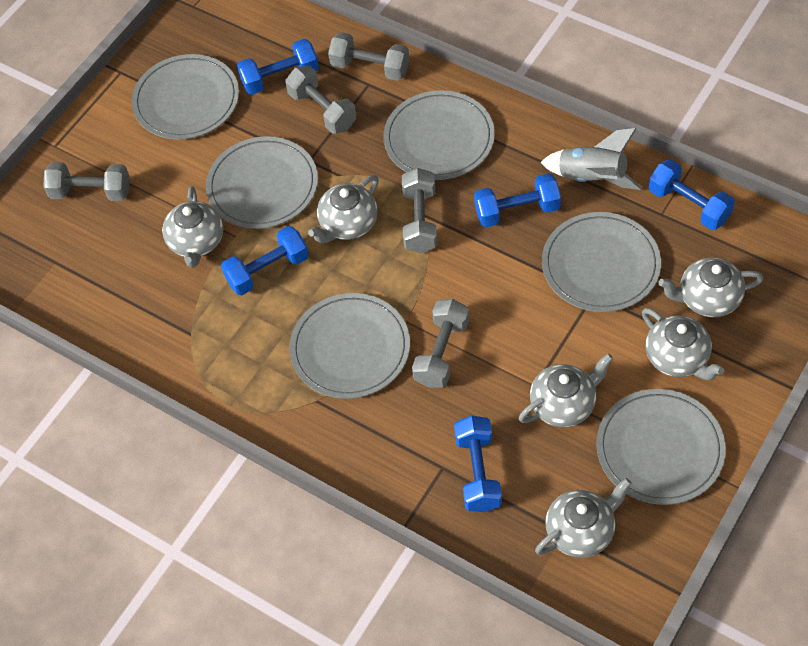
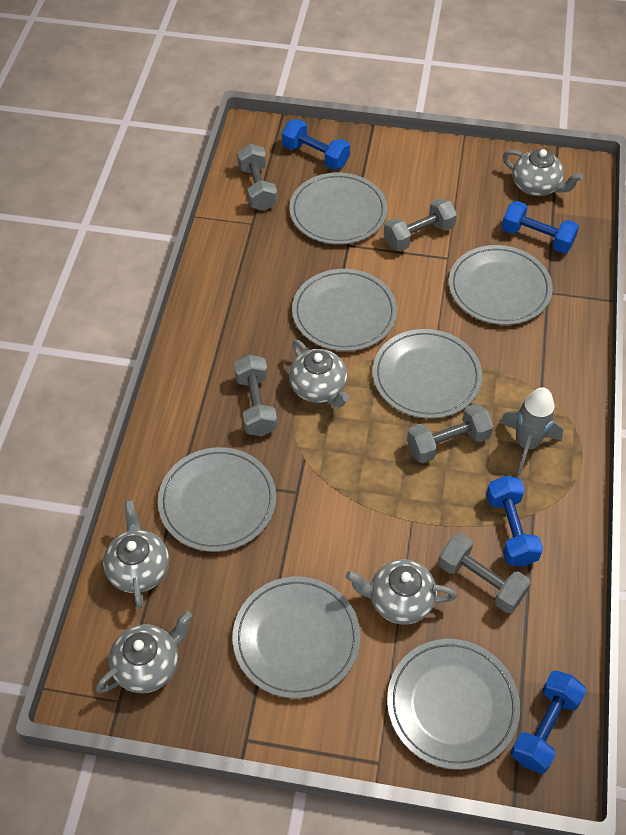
blue dumbbell: [221,226,309,295] [237,39,319,95] [454,416,502,512] [474,173,561,227] [649,159,734,230] = 5 -> [282,119,350,170] [486,476,543,567] [502,201,579,253] [511,670,587,774] = 4
grey plate: [132,54,239,140] [206,136,318,229] [289,293,410,399] [383,90,495,180] [542,212,661,312] [596,389,726,505] = 6 -> [158,447,276,552] [232,577,361,698] [289,173,387,245] [292,269,397,351] [373,329,482,419] [387,639,520,770] [449,245,553,325] = 7
grey teapot: [162,186,223,268] [308,175,379,243] [519,353,613,427] [535,478,632,558] [642,308,724,380] [659,258,763,317] = 6 -> [96,611,192,693] [103,500,169,609] [289,340,349,408] [346,559,457,625] [503,149,583,196] = 5

